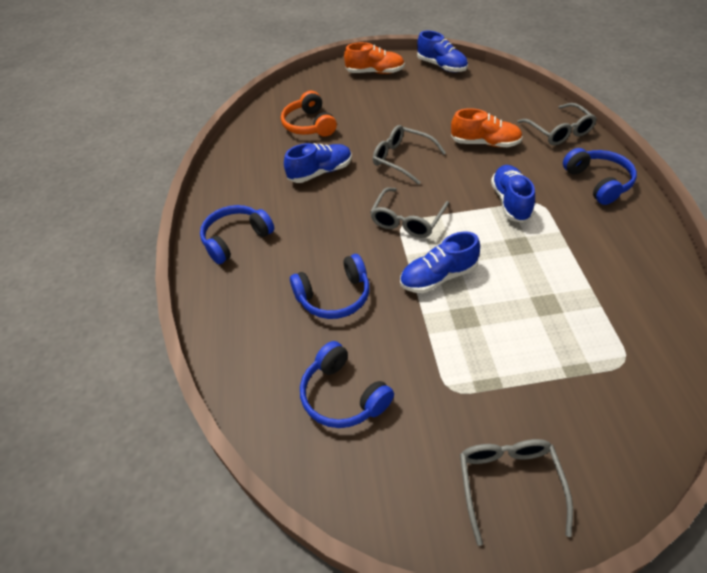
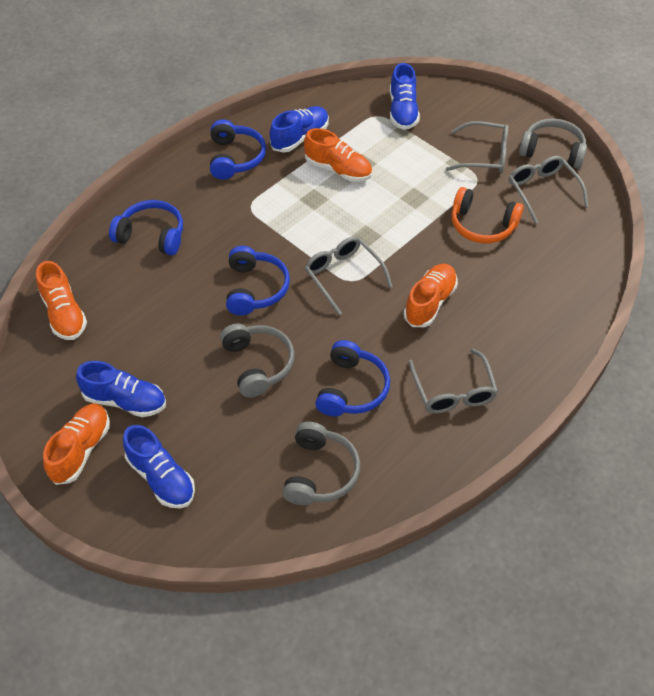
grey headphones: none = 0 -> [220,324,295,398] [282,422,360,505] [519,118,587,169] = 3
orange shoe: [344,42,405,74] [451,108,523,147] = 2 -> [36,261,87,340] [43,403,110,485] [304,128,372,182] [404,264,458,327] = 4

